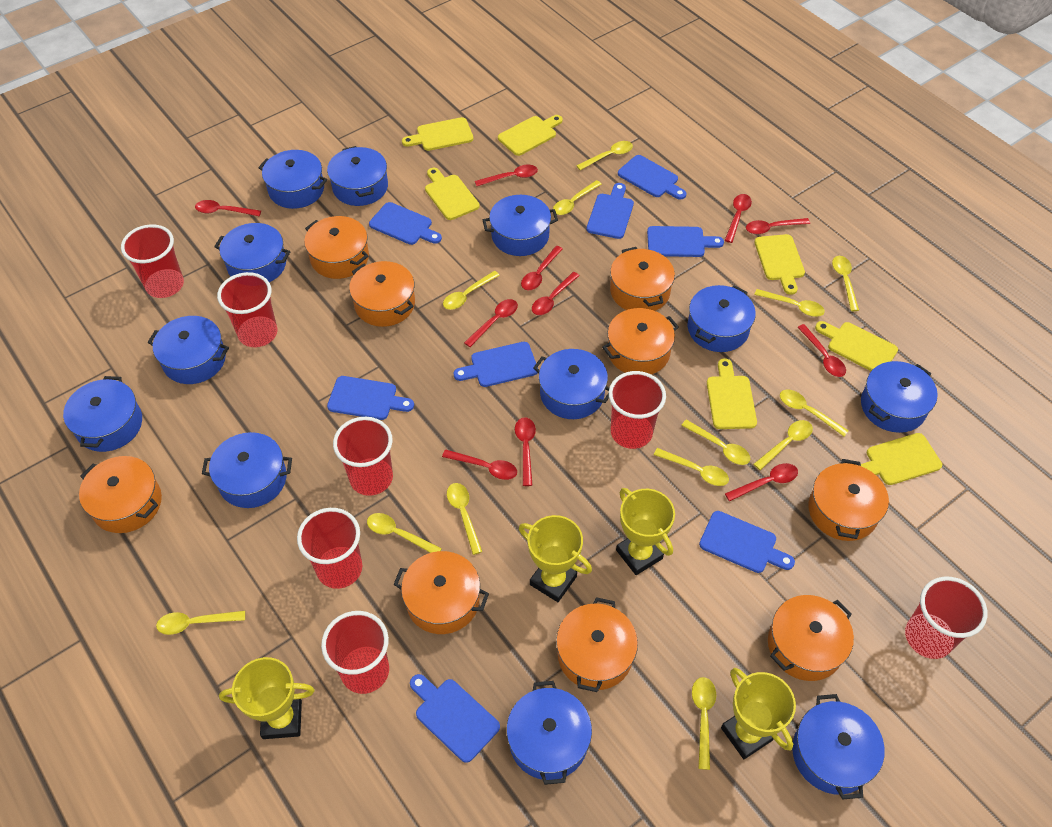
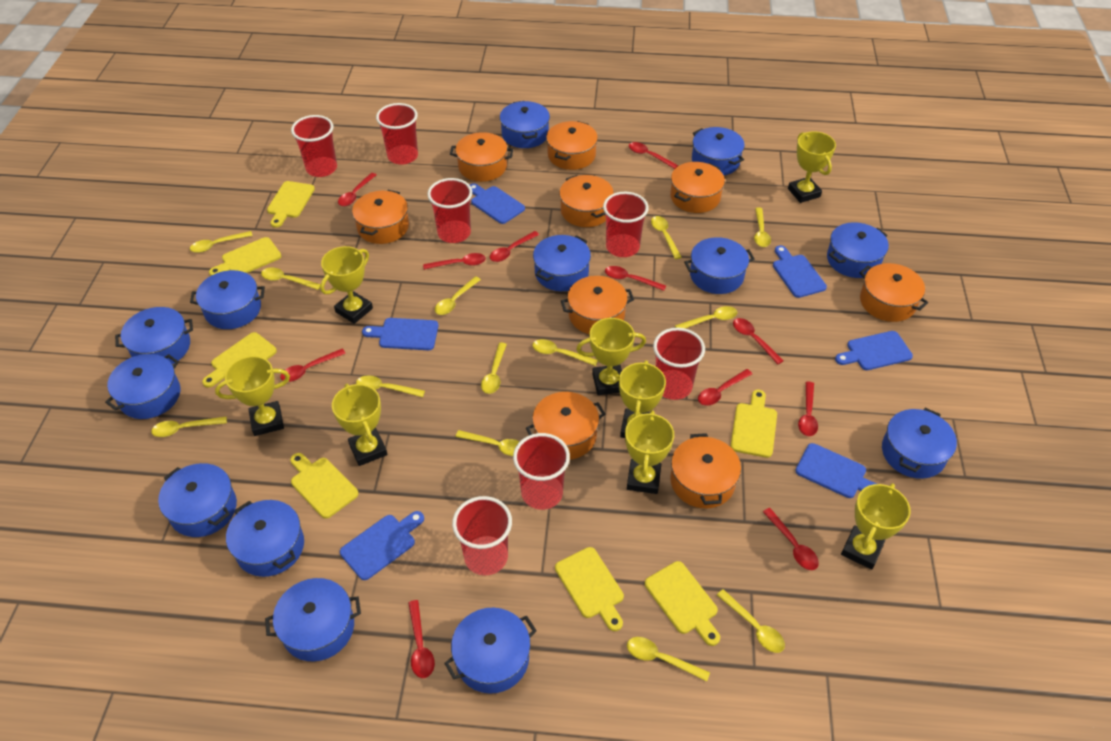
blue cutting board: [327,376,414,420] [369,202,442,245] [410,674,500,763] [454,342,538,387] [587,183,634,239] [618,155,686,200] [647,226,724,257] [699,511,795,573] = 8 -> [340,511,424,580] [362,318,438,350] [470,183,525,224] [773,245,827,298] [795,443,877,498] [835,331,913,370] = 6
blue pot: [63,376,142,452] [148,316,229,384] [202,432,292,508] [214,223,290,282] [258,150,327,209] [327,146,388,206] [483,195,558,256] [507,681,592,785] [533,349,609,419] [688,285,756,352] [792,694,885,800] [861,361,938,433] = 12 -> [105,354,180,419] [115,307,193,364] [158,463,237,537] [190,270,265,329] [226,500,304,577] [265,578,361,661] [444,608,537,694] [500,101,550,148] [533,235,591,291] [684,237,754,294] [692,127,745,175] [827,222,889,278] [882,408,957,479] = 13
yellow trophy: [219,657,315,739] [519,515,592,602] [616,488,675,575] [721,668,796,759] = 4 -> [215,356,290,436] [320,246,373,324] [332,384,387,466] [576,318,646,395] [619,360,666,438] [625,410,674,494] [788,131,836,203] [841,483,911,569] = 8

